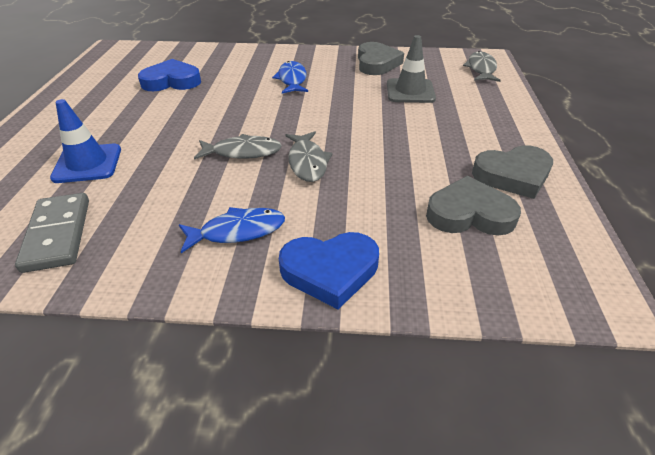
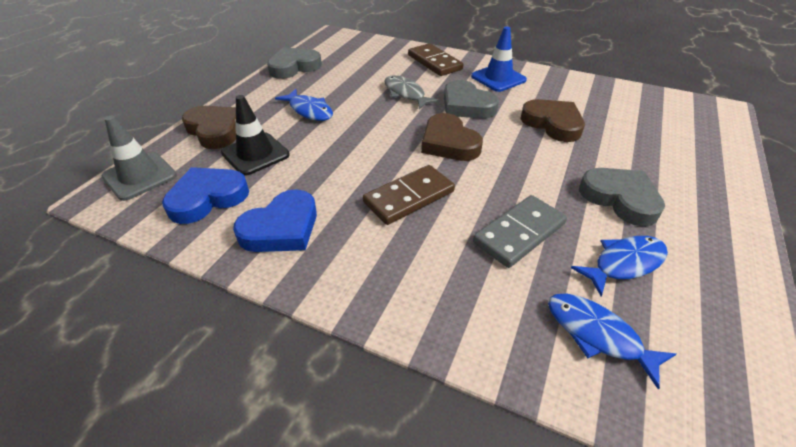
black traffic cone: none = 0 -> [221,95,290,176] = 1
blue fish: [179,207,285,253] [272,61,308,93] = 2 -> [275,89,333,121] [548,294,676,389] [571,236,668,297] = 3
brown domino: none = 0 -> [363,165,455,225] [408,43,463,76] = 2
brown heart: none = 0 -> [182,106,236,149] [421,113,483,161] [520,99,585,142] = 3
grey fish: [194,134,282,160] [285,131,333,182] [463,51,501,82] = 3 -> [384,75,440,109] = 1

